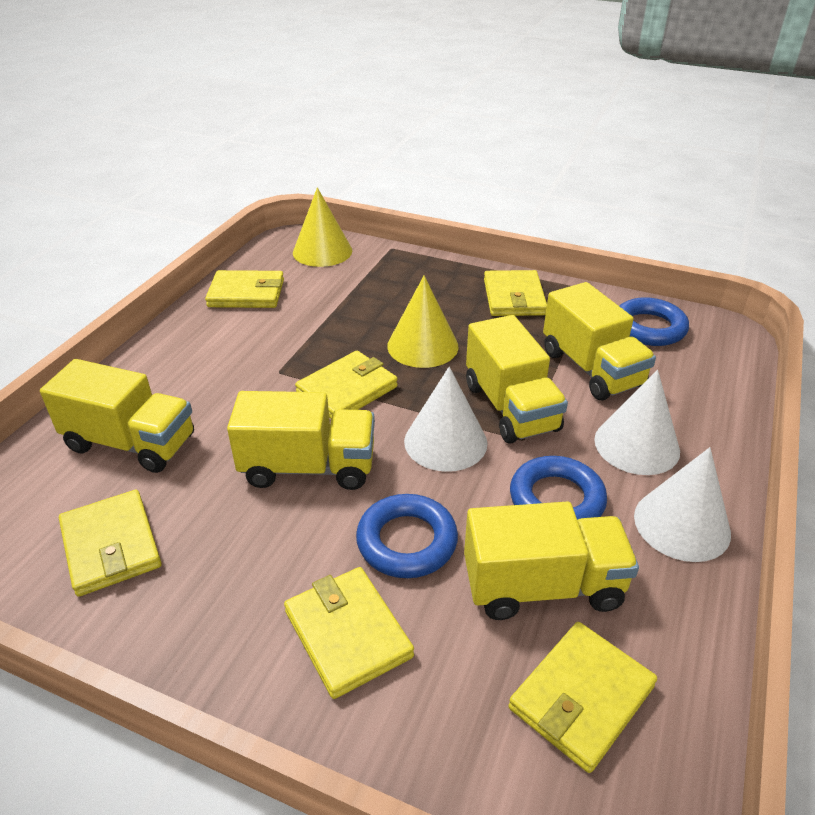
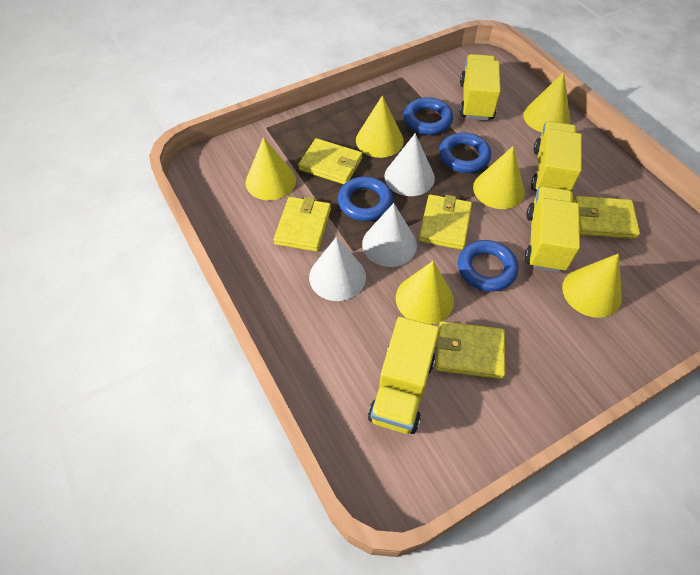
blue ring: [356,494,458,578] [510,456,607,520] [620,297,689,346] = 3 -> [338,176,393,221] [404,97,453,135] [439,132,491,173] [458,240,518,292] = 4
yellow cone: [293,187,352,267] [387,275,459,368] = 2 -> [246,137,296,200] [356,95,404,158] [396,261,454,324] [473,146,525,209] [523,72,570,132] [562,253,622,318] = 6
yellow truck: [40,359,194,473] [227,391,375,490] [464,502,639,620] [466,315,568,444] [543,282,656,400] = 5 -> [368,317,440,434] [459,54,501,120] [524,186,580,273] [531,121,582,191] = 4
yellow wallet: [59,490,162,597] [205,270,284,308] [284,567,414,699] [295,351,398,419] [484,270,547,316] [508,622,657,773] = 6 -> [274,197,331,252] [298,138,363,184] [419,194,472,250] [436,321,505,379] [574,196,640,239] = 5

